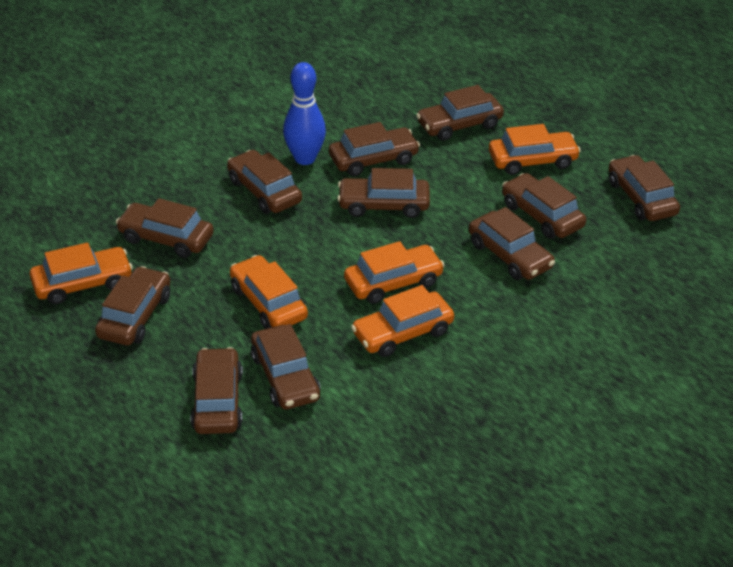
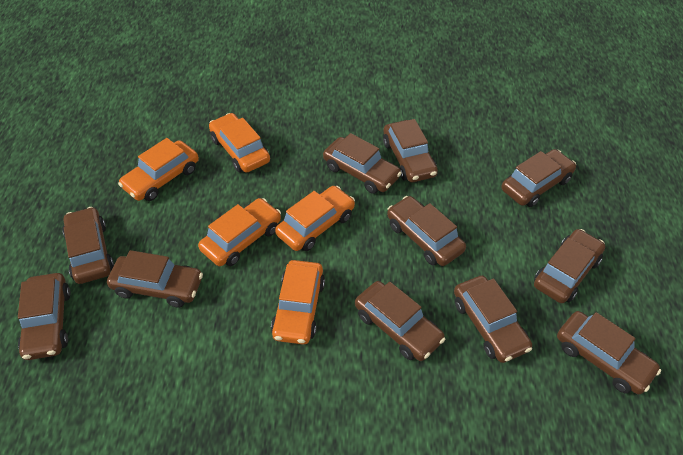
blue bowling pin: [283,62,326,165] = 1 -> none = 0

